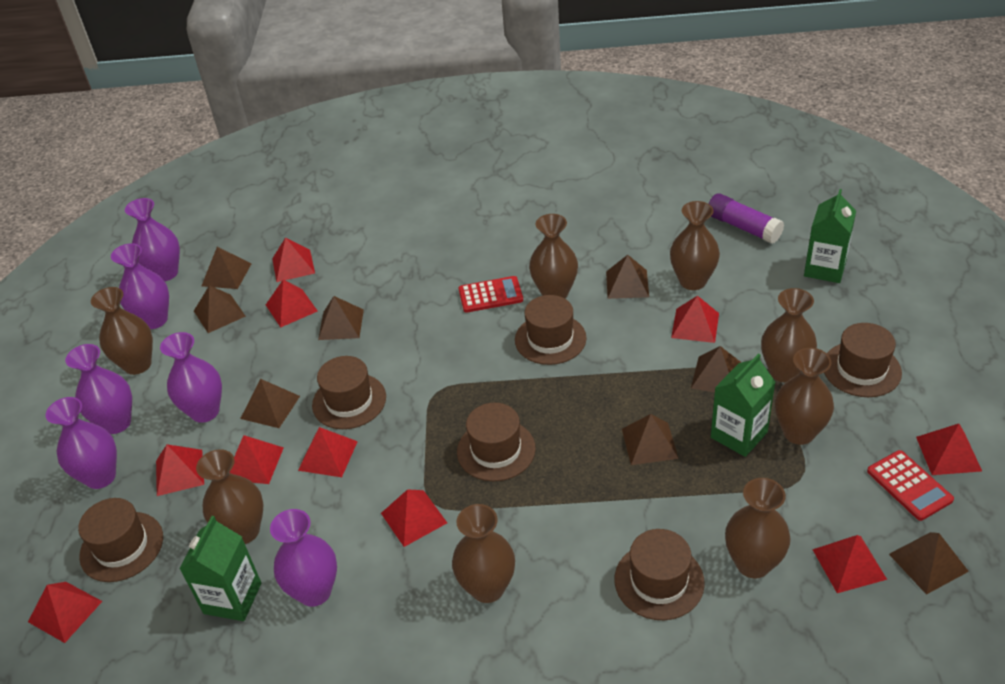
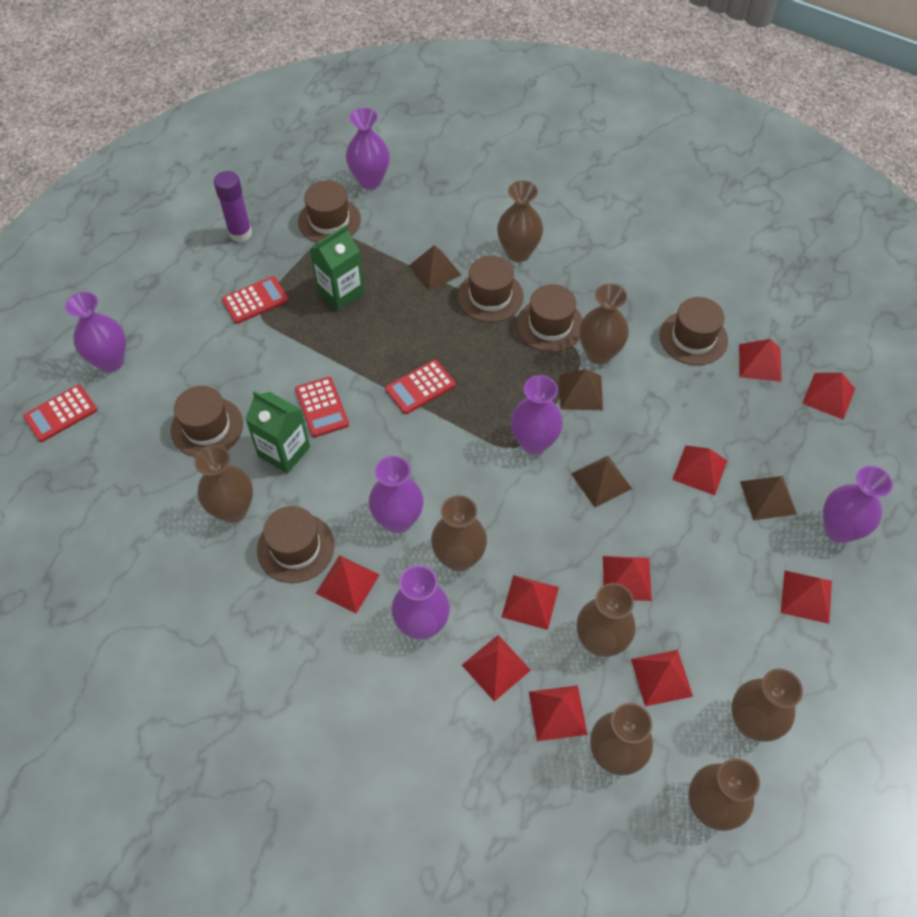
brown pyramid: [194,285,246,333] [202,247,251,289] [240,379,300,428] [318,296,364,340] [606,255,649,299] [622,414,679,465] [691,346,742,392] [889,532,969,595] = 8 -> [409,245,461,291] [560,369,603,410] [571,456,632,508] [740,476,797,520] = 4
green carton: [179,516,261,621] [711,353,775,457] [804,189,856,283] = 3 -> [245,391,310,474] [310,225,365,310] = 2
red calculator: [458,276,523,313] [867,450,954,521] = 2 -> [23,385,97,442] [222,276,289,324] [295,377,349,437] [385,360,456,414] = 4

